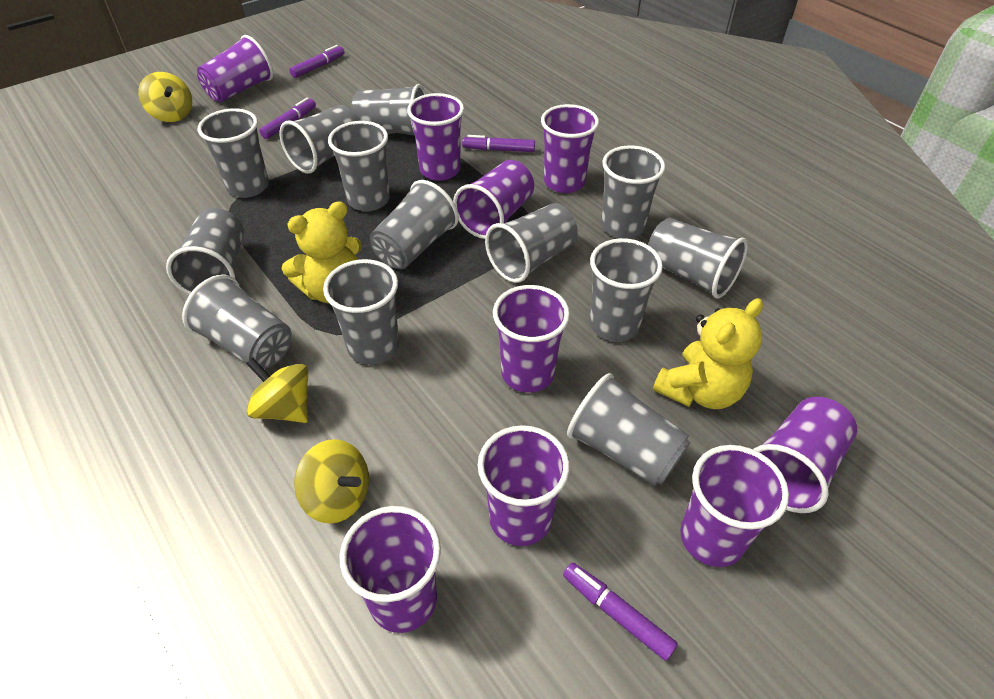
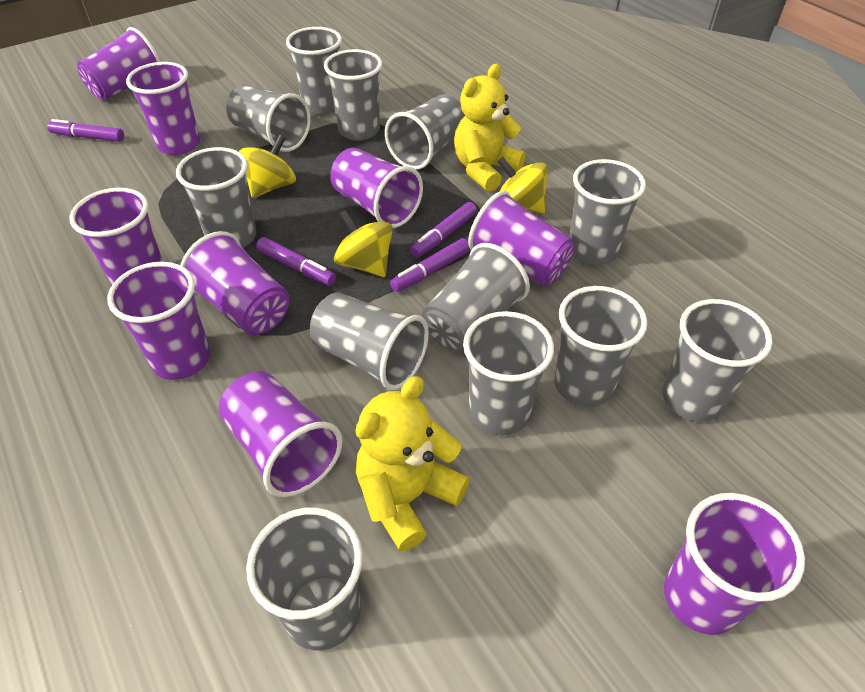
grey cup: [166,208,244,295] [182,275,292,369] [198,108,269,198] [280,105,359,174] [323,259,399,364] [328,121,390,211] [352,84,426,135] [370,180,459,269] [485,203,578,283] [567,373,690,486] [590,238,663,342] [601,145,665,239] [648,218,748,299] = 13 -> [176,147,256,248] [226,84,311,152] [246,507,363,651] [286,27,342,115] [310,292,429,391] [324,49,382,141] [385,94,465,170] [422,243,530,352] [463,311,554,435] [554,286,648,407] [569,159,646,265] [662,299,773,422] = 12

